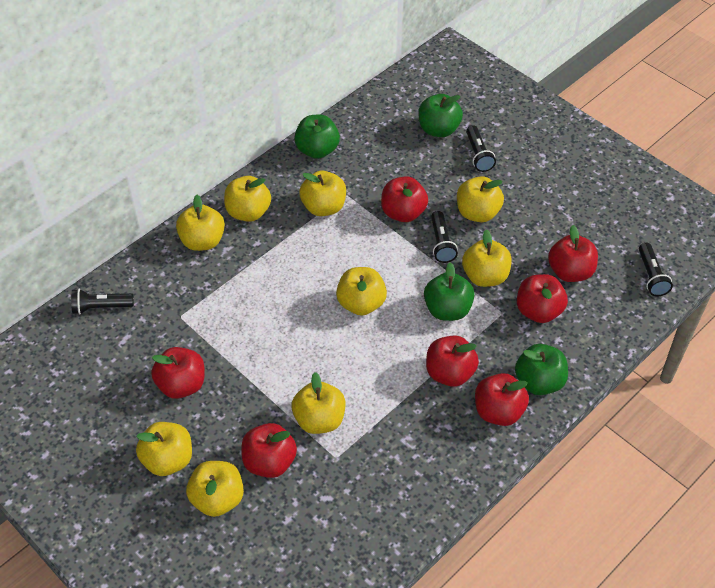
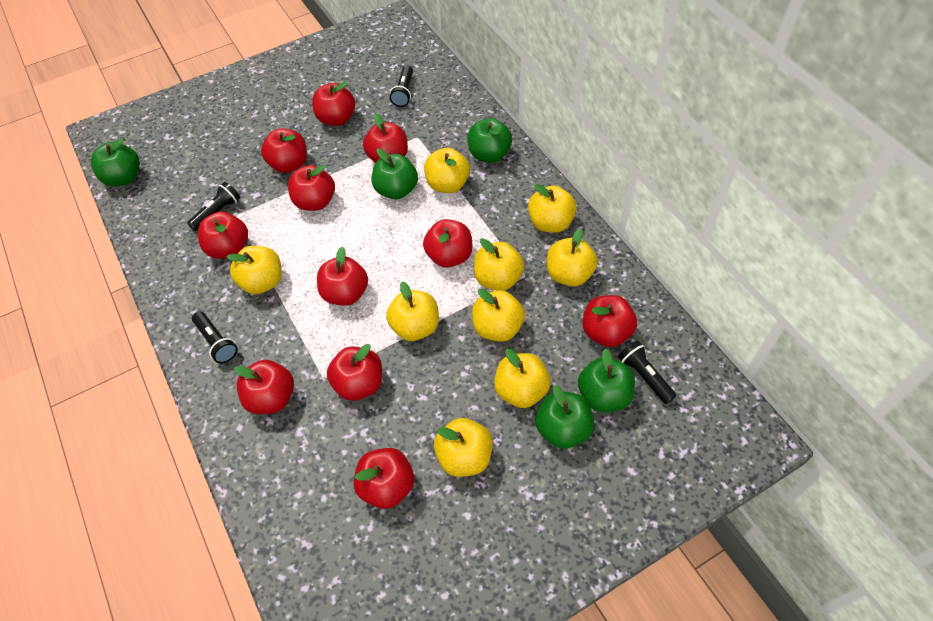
green apple: [294,115,340,159] [418,94,463,137] [424,262,475,321] [515,344,568,395] = 4 -> [91,138,140,187] [372,149,418,199] [467,118,512,163] [536,385,594,449] [578,349,635,412] = 5
red apple: [151,347,205,399] [241,423,297,478] [381,176,428,222] [426,335,479,387] [475,373,529,426] [517,274,568,323] [548,225,598,282] = 7 -> [198,211,248,259] [234,360,294,414] [261,129,307,173] [288,165,335,211] [312,82,355,126] [317,247,368,306] [327,344,382,401] [354,448,414,509] [363,113,408,163] [423,219,472,268] [583,295,637,347] = 11

